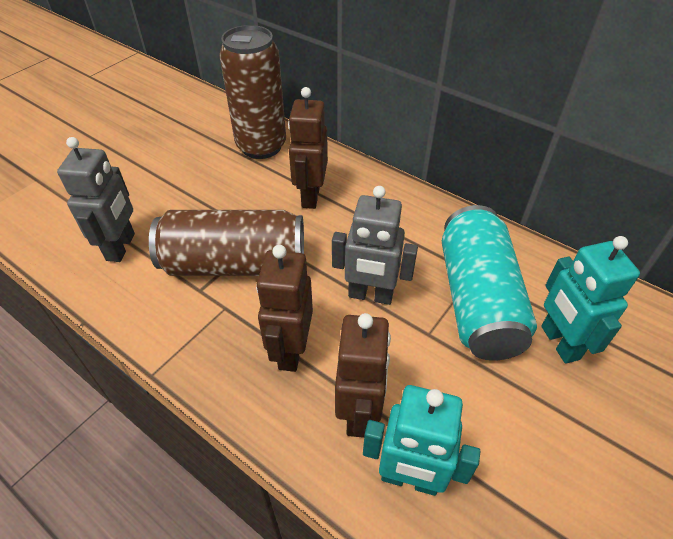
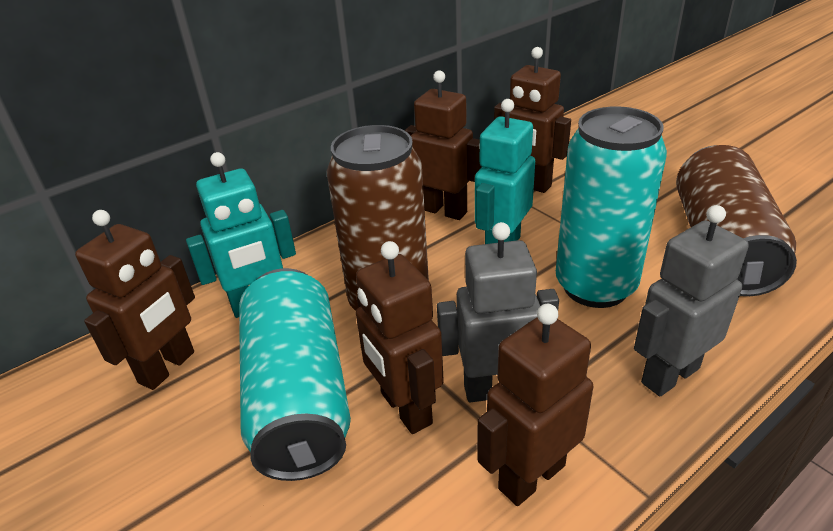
brown robot: [256,245,313,372] [288,87,328,209] [335,313,391,438] = 3 -> [75,210,195,390] [356,241,444,434] [405,70,482,220] [478,304,593,506] [494,47,571,193] = 5
turquoise can: [442,205,537,360] = 1 -> [239,268,351,481] [556,107,667,308] = 2

